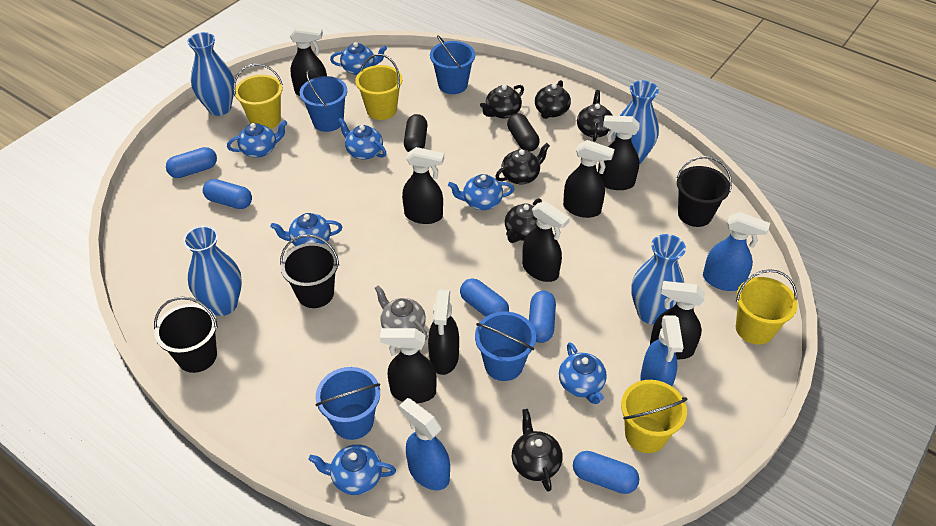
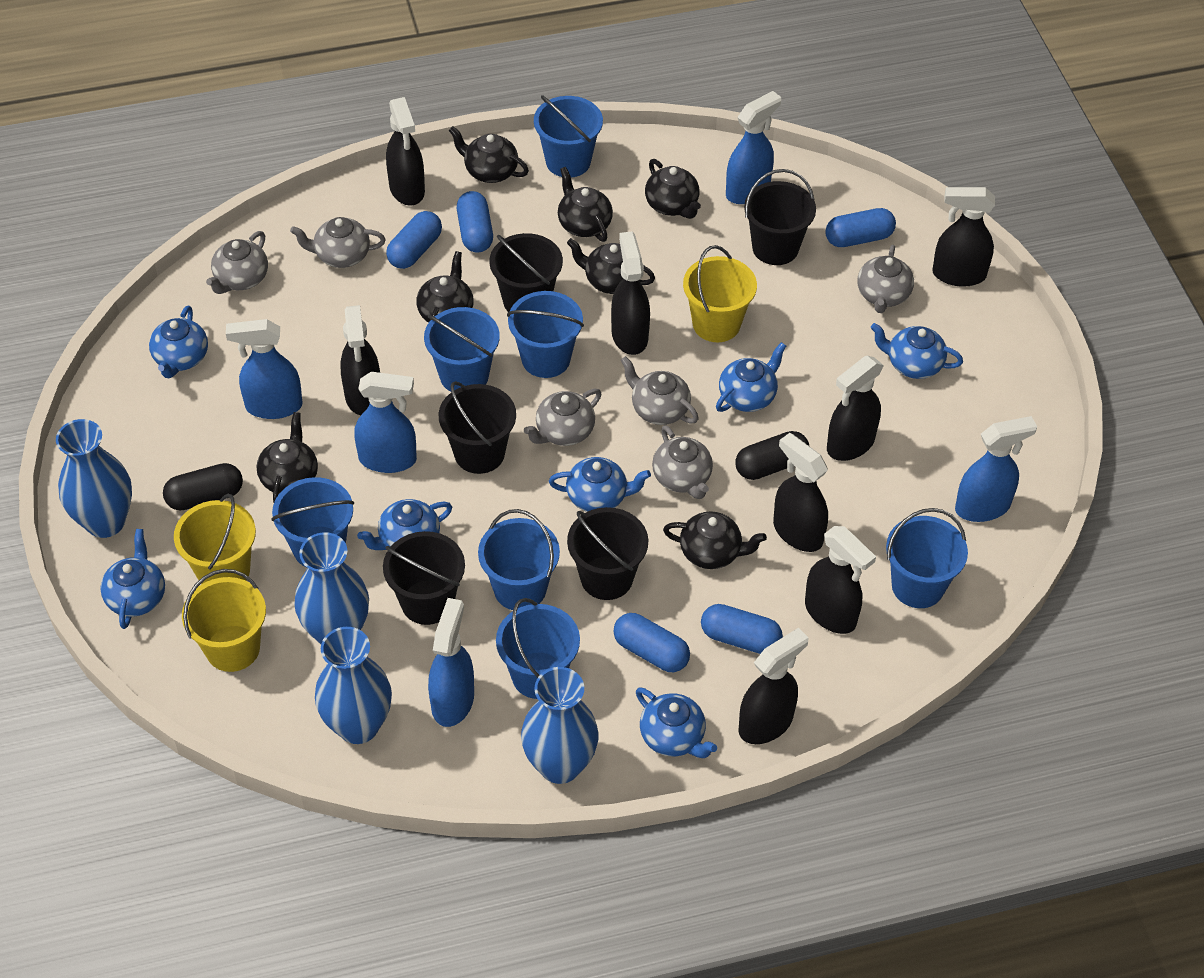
black bucket: [154,297,218,373] [280,234,339,308] [677,156,732,227] = 3 -> [383,531,465,625] [438,381,516,474] [489,233,563,312] [567,507,648,600] [744,169,816,265] = 5
black teapot: [480,85,524,119] [495,143,550,184] [505,198,542,243] [512,409,563,492] [535,80,571,119] [577,90,613,142] = 6 -> [257,412,318,502] [416,251,474,323] [449,126,529,183] [558,167,613,242] [567,238,655,294] [645,159,701,219] [663,511,767,569] = 7
blue bucket: [300,70,347,132] [316,367,380,440] [430,35,475,94] [475,312,536,381] = 4 -> [271,477,354,567] [424,307,500,392] [478,509,560,610] [496,598,580,699] [507,291,584,378] [534,95,603,177] [886,508,968,608] = 7
blue spray bottle: [399,398,450,490] [640,316,684,386] [703,212,770,291] = 3 -> [226,319,303,419] [354,372,417,473] [428,598,474,727] [726,91,781,204] [955,416,1037,522] = 5
grey teapot: [375,285,428,340] = 1 -> [206,231,268,294] [290,217,386,268] [524,389,602,446] [621,356,699,425] [652,425,713,499] [857,245,914,313] = 6
yellow bucket: [233,63,283,129] [355,54,402,120] [621,380,687,453] [736,269,797,345] = 4 -> [174,494,256,585] [182,569,266,672] [683,245,757,342] = 3

